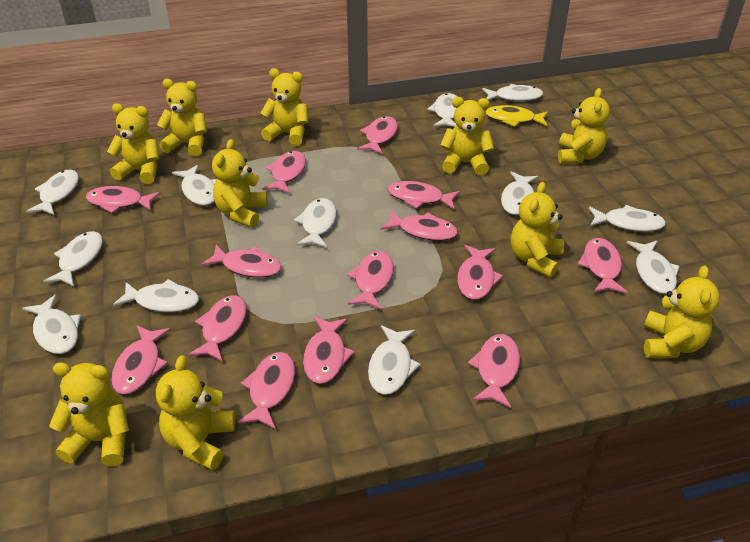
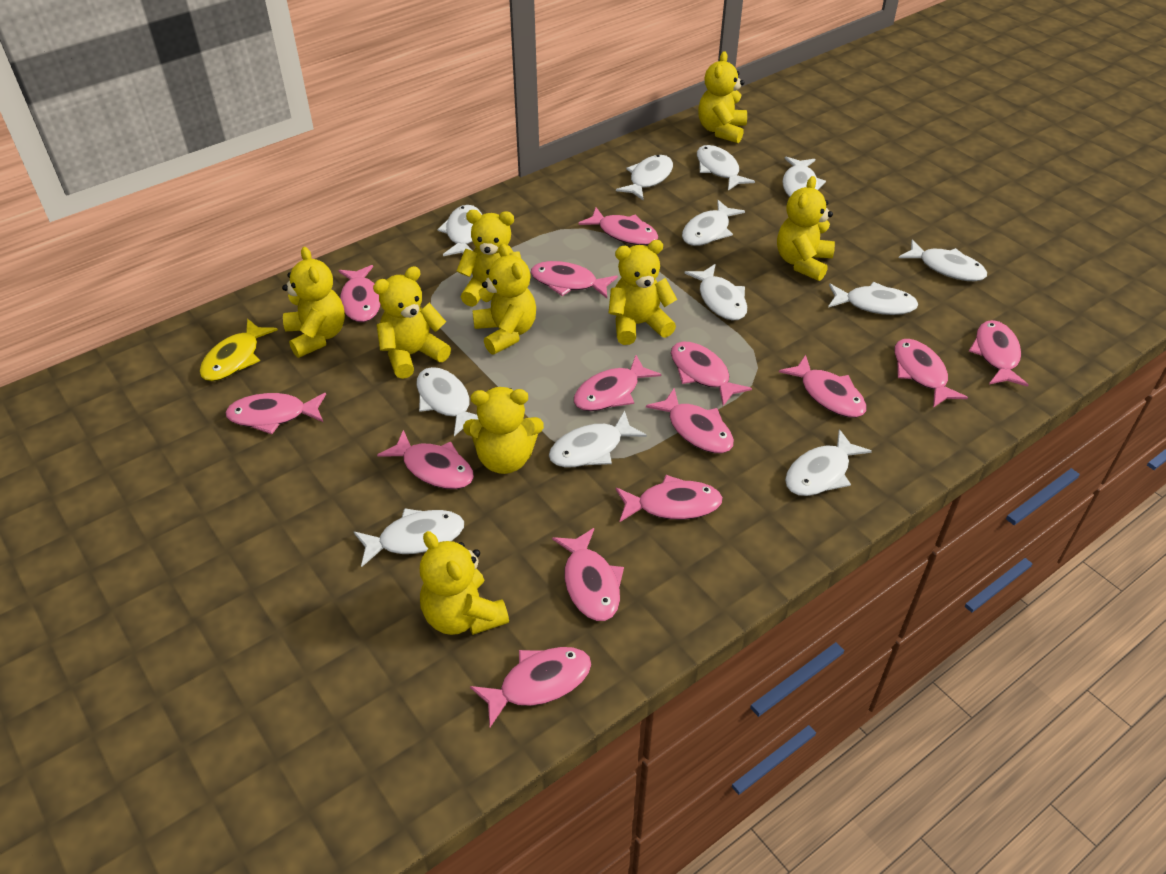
yellow teddy bear: [49,362,129,467] [107,103,159,184] [156,355,235,470] [157,79,207,156] [212,139,267,228] [260,68,308,146] [440,97,494,175] [511,182,564,278] [558,88,610,163] [644,265,720,358] = 10 -> [282,247,345,358] [373,266,451,379] [420,531,509,635] [457,210,521,307] [463,387,544,474] [473,243,536,354] [608,240,677,345] [698,51,747,143] [777,176,835,281] = 9

